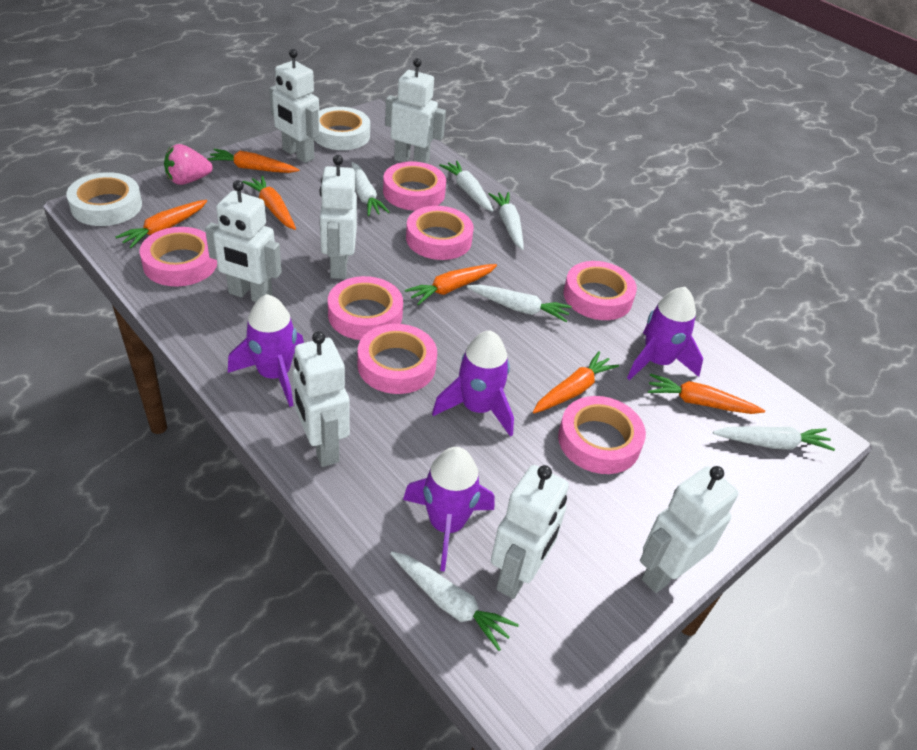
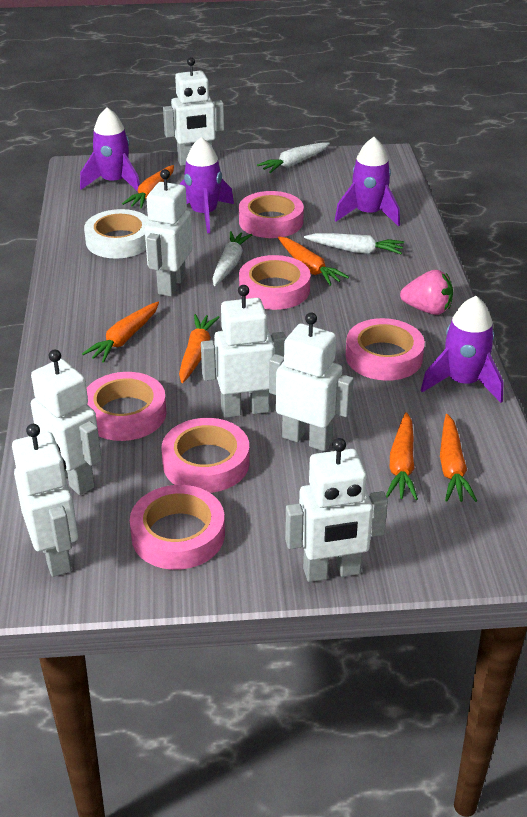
pink tape: [140,227,217,287] [328,276,403,340] [357,324,437,394] [383,161,446,211] [406,206,474,260] [558,396,646,474] [564,261,637,320] = 7 -> [87,372,167,441] [130,485,225,570] [162,418,250,493] [239,191,304,238] [239,255,311,310] [346,318,425,381] = 6
white carrot: [351,162,390,216] [390,552,519,651] [439,160,494,212] [467,284,572,322] [488,192,524,250] [713,426,835,451] = 6 -> [212,231,252,286] [257,142,330,173] [304,233,404,254] = 3
white tape: [66,172,142,226] [314,107,370,150] = 2 -> [84,209,150,259] = 1

